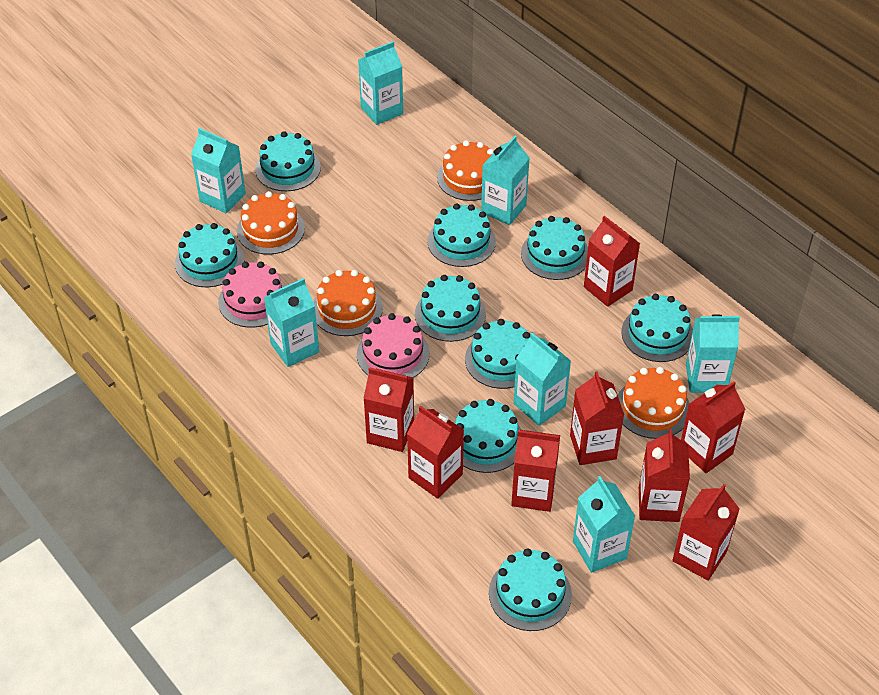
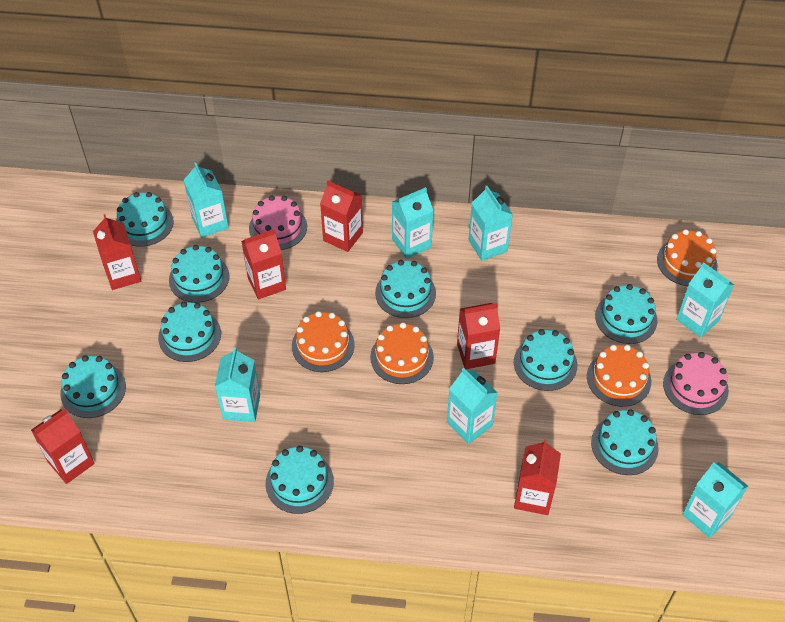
red carton: [364,367,414,452] [407,406,464,499] [511,430,560,512] [570,372,624,465] [584,216,640,307] [639,429,690,522] [672,484,740,581] [681,381,745,473] = 8 -> [31,409,95,484] [93,214,141,290] [241,229,286,299] [320,181,363,252] [457,303,500,369] [514,439,561,515] = 6

